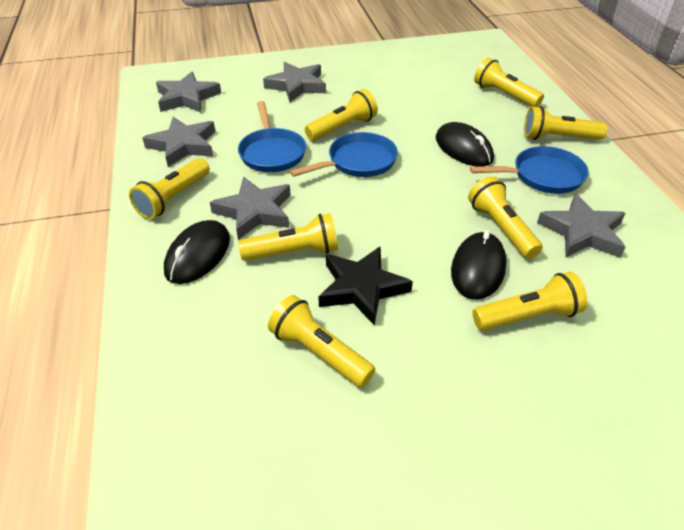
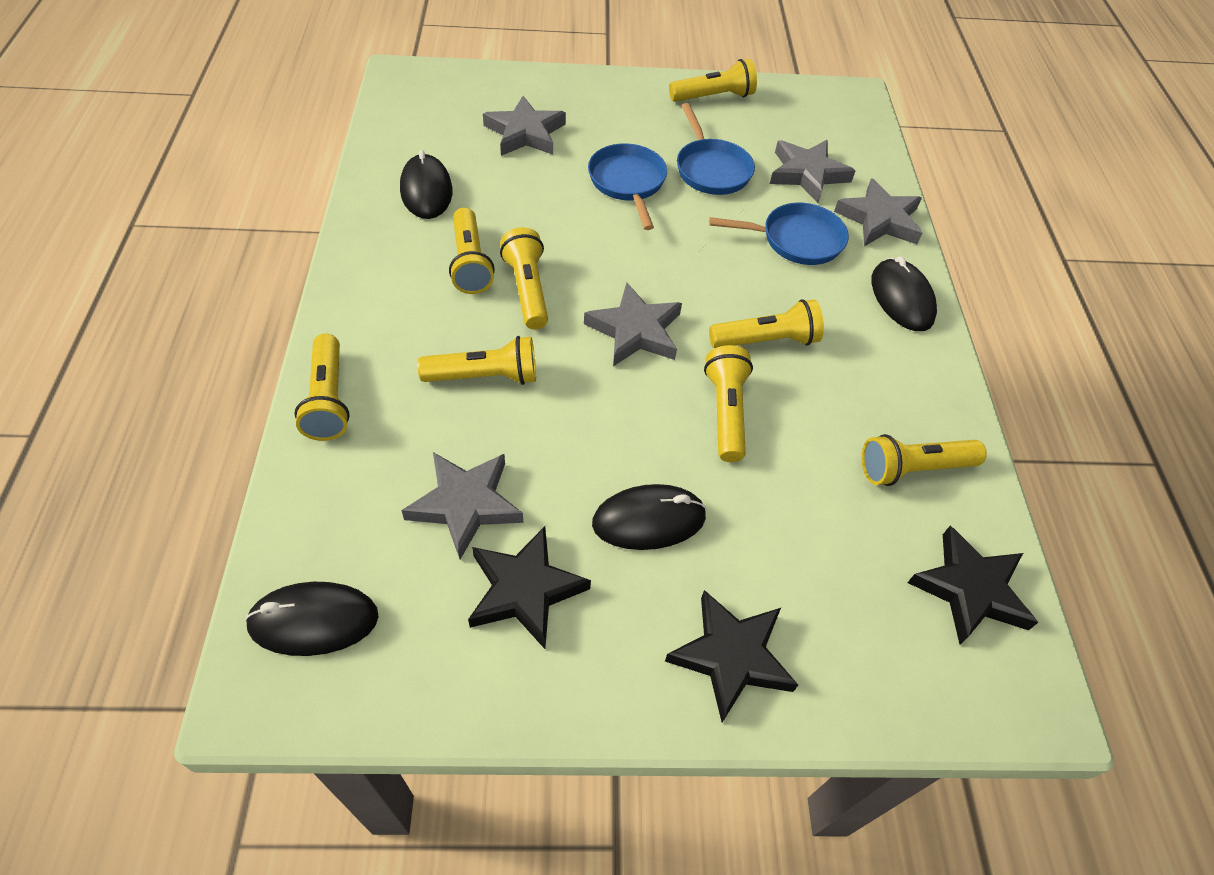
black mouse: [164,220,230,284] [436,122,494,167] [451,230,507,300] = 3 -> [245,582,379,656] [400,150,452,219] [592,484,707,550] [871,256,937,331] = 4
black star: [318,246,413,325] = 1 -> [468,526,591,649] [665,590,798,722] [907,526,1038,644] = 3

